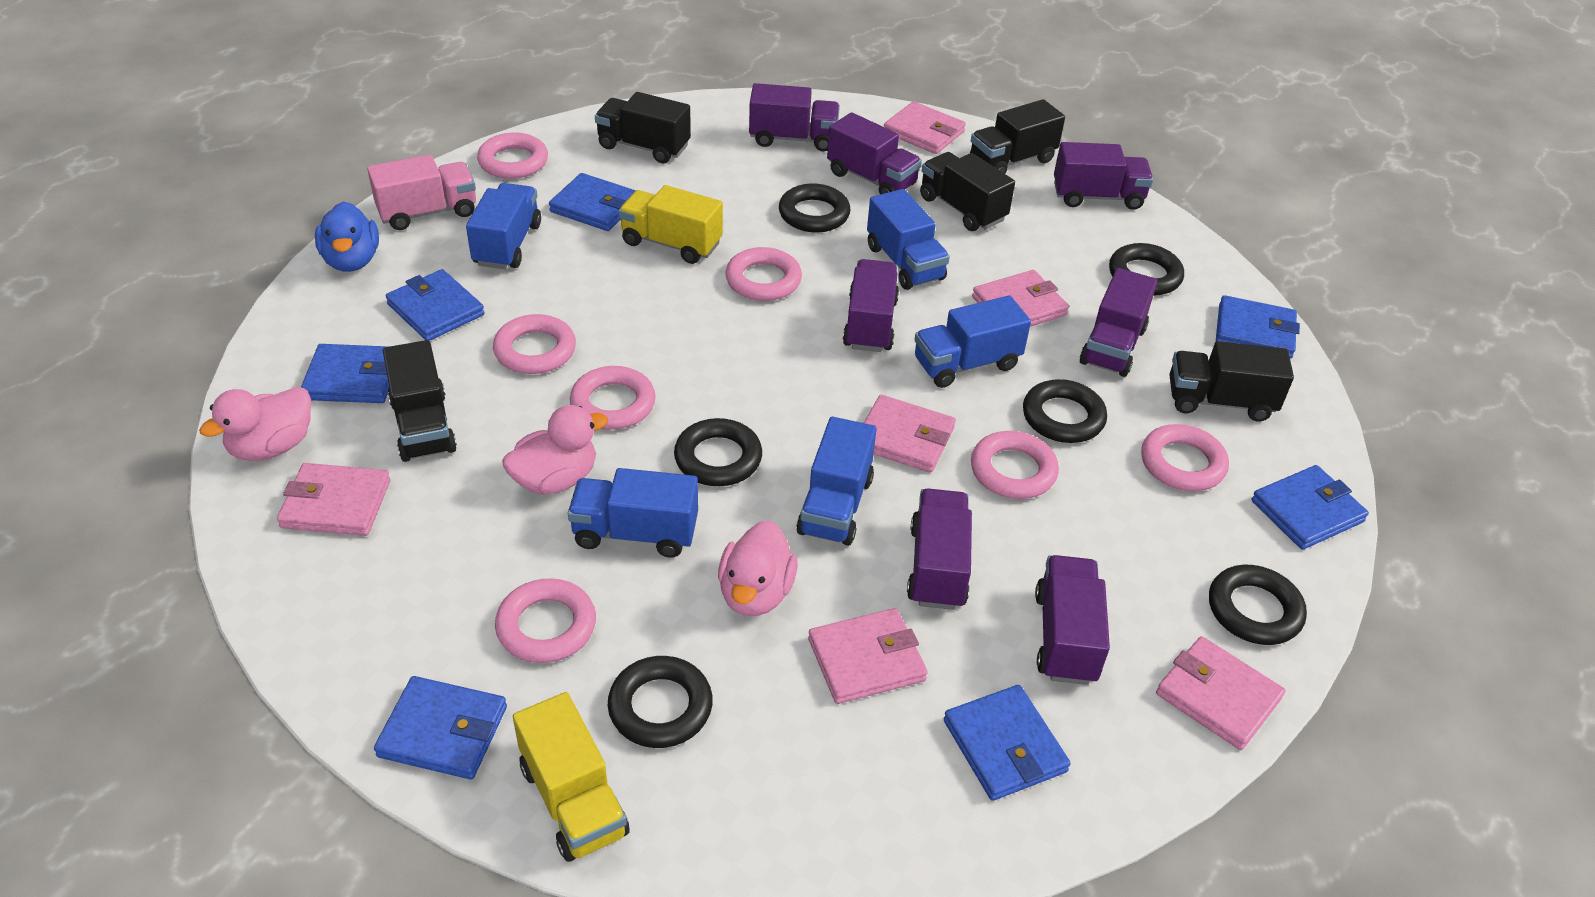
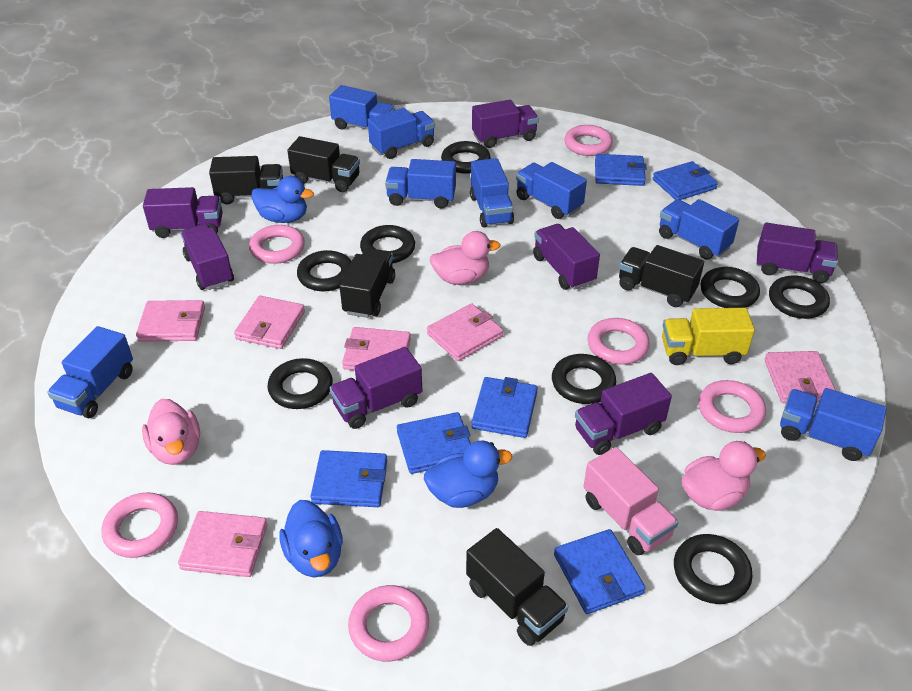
black ring: [608,656,713,748] [674,418,762,486] [779,183,851,233] [1023,379,1107,443] [1109,243,1184,296] [1209,565,1307,645] = 6 -> [268,358,333,409] [297,250,352,291] [360,225,415,263] [441,141,490,174] [552,354,616,404] [674,534,753,604] [701,267,760,308] [769,275,830,319] = 8
blue duck: [315,202,379,272] = 1 -> [251,176,314,223] [279,500,343,577] [424,440,512,508] = 3
blue truck: [466,183,541,269] [568,468,698,558] [796,417,876,546] [867,189,950,290] [914,296,1031,388] = 5 -> [47,326,133,418] [329,85,395,129] [368,108,435,159] [385,159,456,209] [470,158,514,227] [516,162,587,219] [659,199,739,260] [780,388,887,461] = 8
blue wallet: [301,344,389,403] [374,676,507,779] [386,269,485,341] [549,173,636,231] [944,685,1071,801] [1216,295,1300,359] [1251,465,1369,550] = 7 -> [310,450,387,507] [397,412,471,474] [471,377,538,438] [554,529,645,614] [595,154,647,186] [653,161,718,200] = 6
pink ring: [477,133,548,179] [493,314,576,374] [495,578,596,663] [570,366,656,430] [726,247,802,301] [971,431,1059,499] [1141,424,1229,491] = 7 -> [102,492,178,558] [249,225,305,264] [348,585,429,661] [564,125,613,156] [587,318,650,365] [698,380,766,433] = 6
yellow truck: [513,692,630,862] [618,185,723,264] = 2 -> [662,308,755,365] = 1

